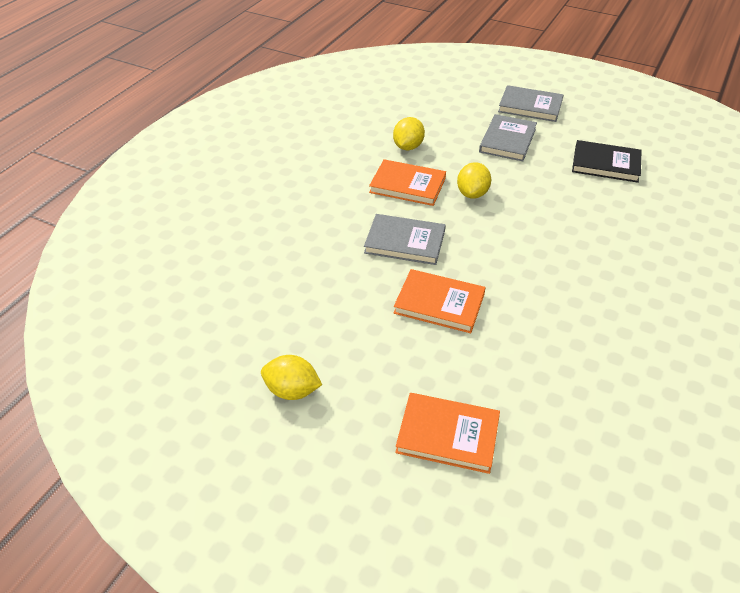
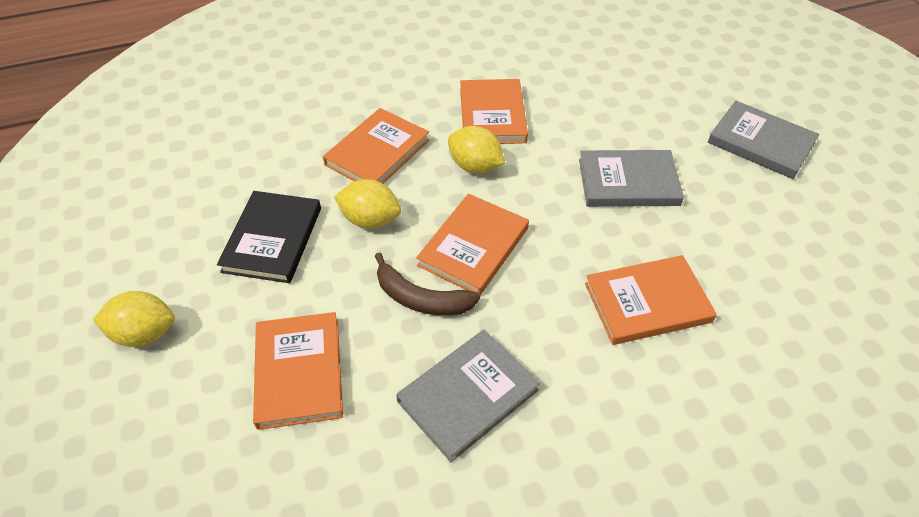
brown banana: none = 0 -> [375,252,480,315] = 1
orange book: [369,159,446,206] [394,269,486,333] [395,393,500,474] = 3 -> [253,312,343,430] [323,108,429,184] [416,194,529,295] [460,79,528,144] [585,255,717,345] = 5

